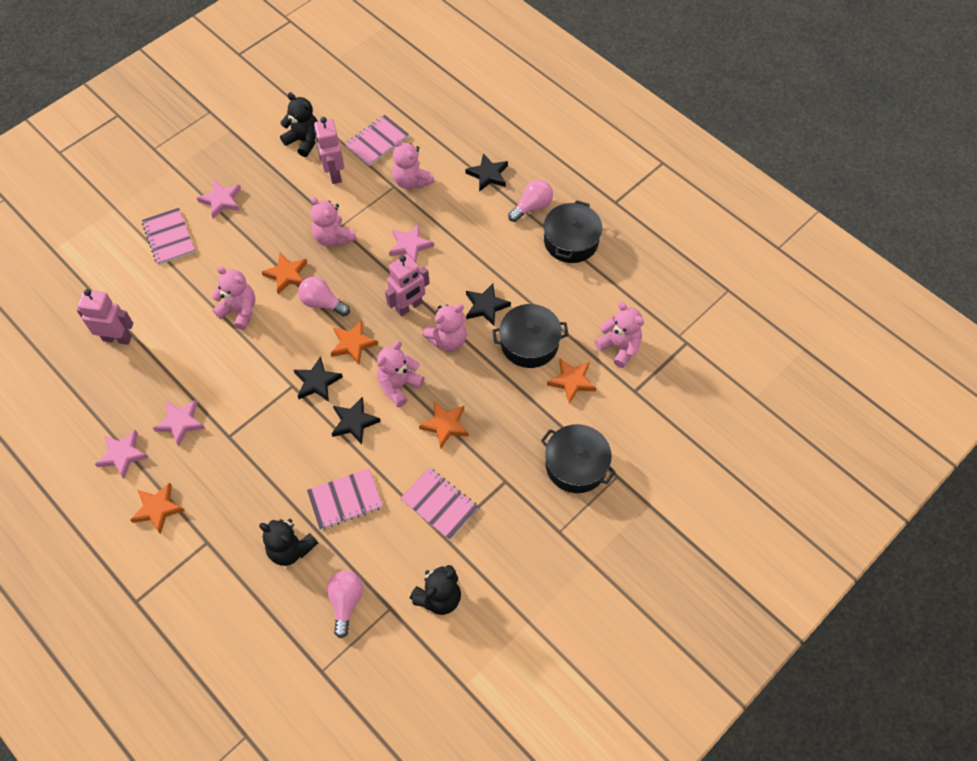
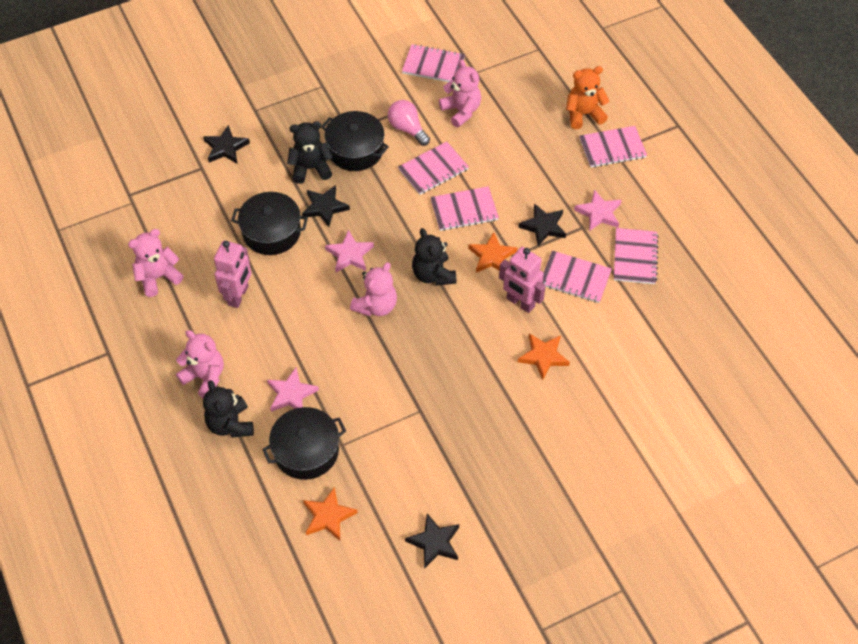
orange star: [130,483,185,534] [262,253,307,295] [331,320,378,365] [419,402,469,449] [547,358,596,404] = 5 -> [303,487,358,541] [468,232,517,273] [518,333,570,380] = 3
orange teddy bear: none = 0 -> [566,66,609,129] = 1
pink light bulb: [298,277,350,316] [327,571,363,638] [508,180,553,222] = 3 -> [388,100,430,146] = 1
pink notebook: [142,208,195,265] [307,468,383,530] [345,115,409,166] [400,468,478,540] = 4 -> [398,141,469,195] [402,44,465,82] [430,186,499,231] [542,251,612,303] [580,126,647,167] [614,228,659,284] = 6
pink robot: [76,289,133,345] [314,117,344,184] [385,254,430,317] = 3 -> [214,240,251,308] [499,247,546,313] = 2
pink star: [95,430,149,479] [153,400,205,446] [197,180,241,219] [389,224,434,262] = 4 -> [267,367,319,412] [325,230,374,273] [574,189,621,231] = 3
pink teddy bear: [211,266,255,330] [311,196,357,247] [377,341,425,407] [392,138,435,189] [422,304,467,351] [595,302,644,368] = 6 -> [128,229,184,297] [176,330,224,398] [350,262,397,316] [439,59,481,127] = 4

